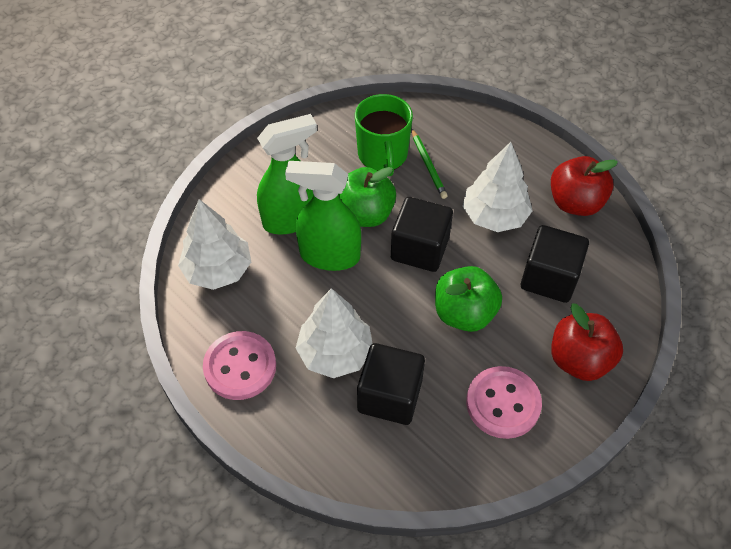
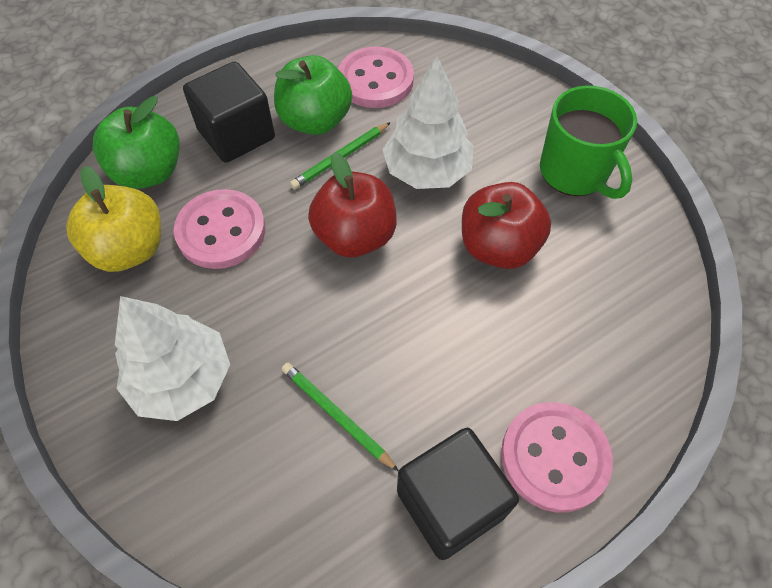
black cube: [357,343,425,425] [391,197,453,272] [521,225,589,303] = 3 -> [183,62,275,163] [397,428,519,560] = 2
green pencil: [412,129,448,199] = 1 -> [282,363,399,471] [290,122,391,189] = 2
green spray bottle: [257,114,317,234] [285,161,361,271] = 2 -> none = 0
pink button: [203,331,276,400] [466,366,542,439] = 2 -> [174,189,265,269] [338,47,414,108] [501,402,613,513] = 3
white tree: [178,199,251,290] [296,288,373,378] [462,142,533,232] = 3 -> [115,296,230,421] [382,56,473,189] = 2
yellow apple: none = 0 -> [66,166,161,272] = 1

